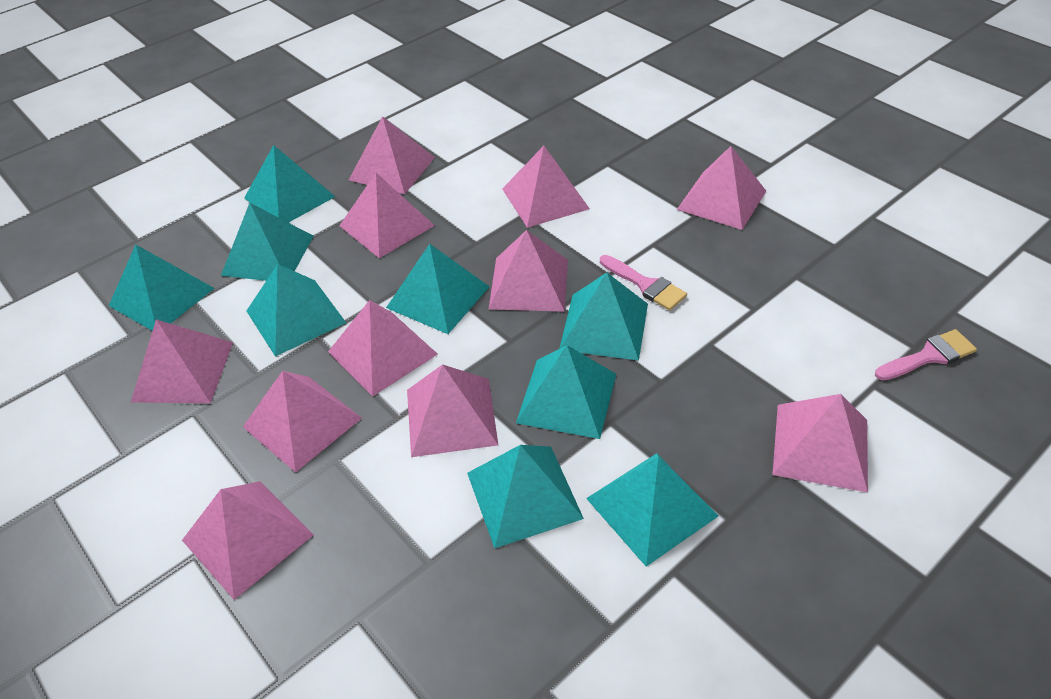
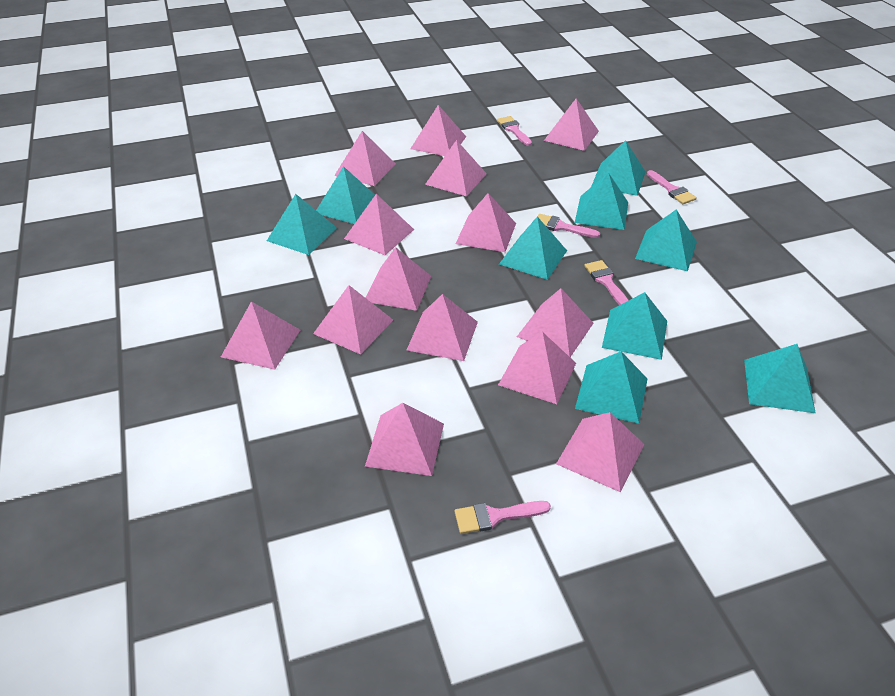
pink brush: [600,255,687,311] [875,329,977,381] = 2 -> [455,501,551,534] [497,116,532,146] [537,214,600,238] [584,260,629,305] [647,170,697,204] = 5
pink pyramid: [131,319,233,403] [182,481,313,600] [243,371,362,473] [328,300,438,397] [339,173,435,258] [349,116,435,194] [407,364,498,457] [489,230,568,312] [502,146,590,228] [677,146,766,230] [772,394,868,492] = 11 -> [221,301,300,370] [313,285,393,355] [334,131,396,186] [344,194,414,255] [365,247,431,311] [365,403,444,476] [407,294,478,361] [410,105,466,156] [425,140,487,196] [456,193,516,252] [498,332,576,404] [517,288,593,357] [544,98,599,151] [556,412,644,492] = 14

